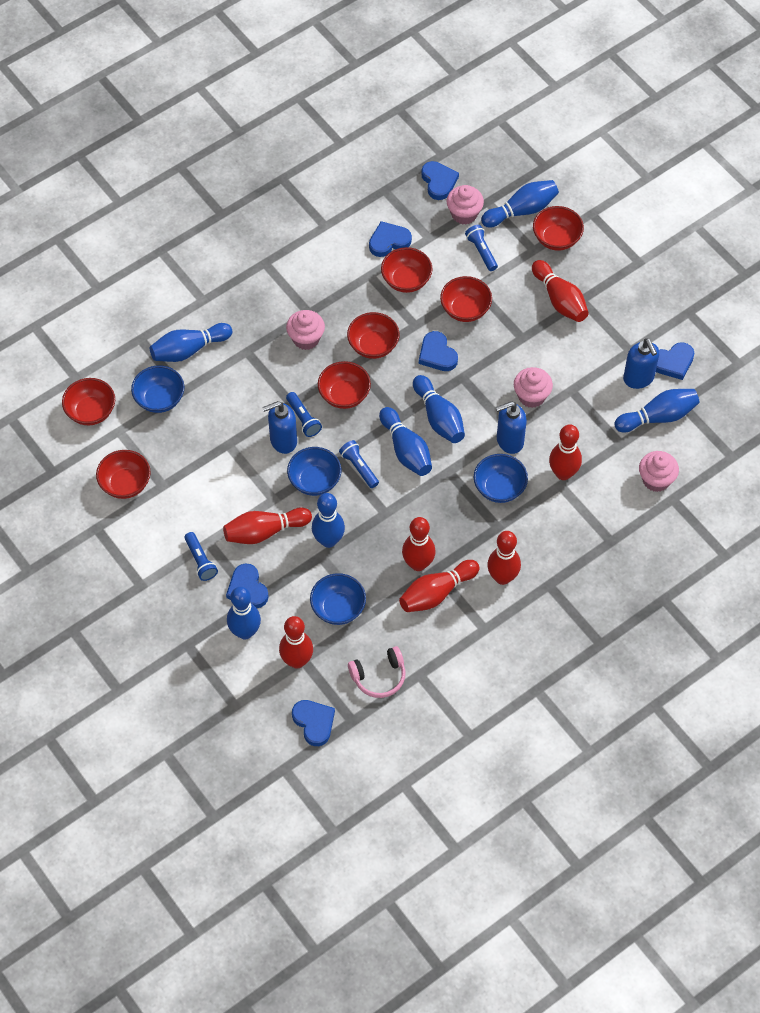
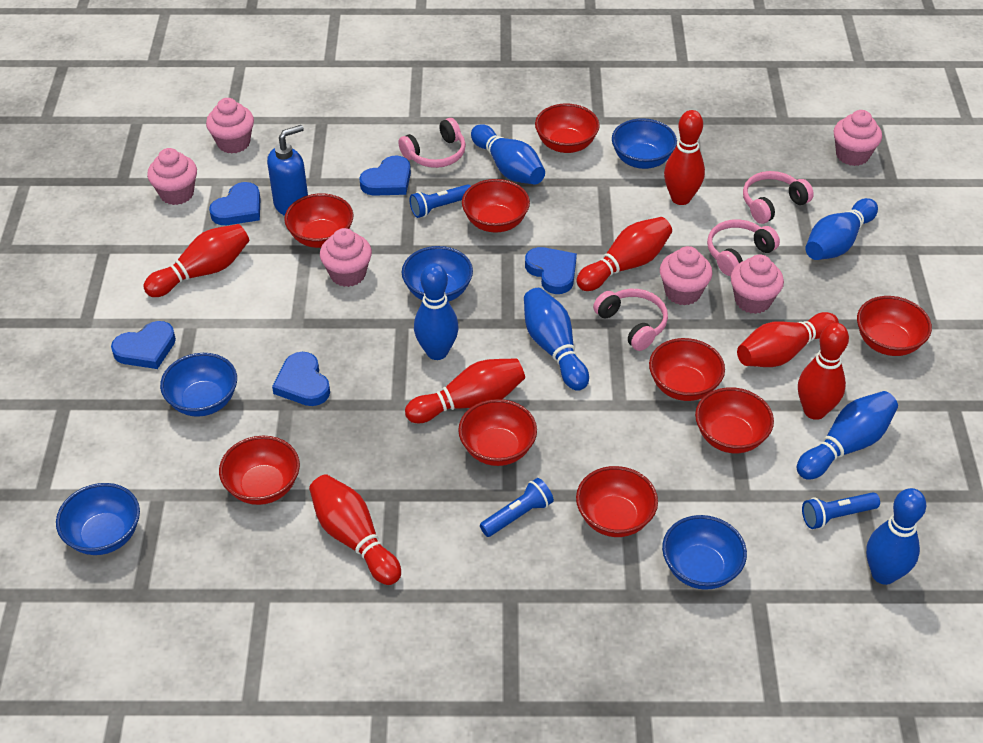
blue bowl: [131,366,185,413] [287,447,341,496] [310,573,366,625] [474,454,528,503] = 4 -> [56,483,140,555] [160,353,237,417] [402,246,473,302] [612,118,677,169] [662,515,747,590] = 5
blue bowling pin: [150,323,232,362] [227,587,261,639] [312,493,345,548] [379,407,432,476] [413,375,465,443] [481,180,559,228] [615,389,700,433] = 7 -> [414,263,459,360] [471,124,545,185] [524,288,589,391] [797,391,898,480] [805,198,878,260] [866,488,926,585] = 6
blue flashlight: [184,532,218,581] [286,392,322,437] [339,440,379,488] [465,225,498,271] = 4 -> [410,184,471,218] [480,478,554,537] [802,492,880,529] = 3
blue heart: [226,563,269,608] [292,700,335,746] [369,221,412,257] [419,331,458,371] [421,161,459,200] [656,342,694,380] = 6 -> [111,321,176,369] [209,182,261,225] [272,352,330,406] [359,155,411,196] [525,247,577,294] = 5
blue soap dispenser: [262,401,297,454] [496,401,527,454] [623,338,659,389] = 3 -> [267,125,308,216] = 1
pink cupcake: [286,310,325,350] [447,185,484,225] [514,367,553,408] [639,451,679,492] = 4 -> [147,148,197,205] [206,98,254,154] [320,228,372,287] [660,246,712,306] [731,254,784,314] [834,110,882,166] = 6
pink headphones: [348,646,406,698] = 1 -> [398,118,466,168] [593,289,668,351] [707,219,780,276] [743,171,814,224] = 4
red bowl: [62,378,115,425] [96,450,151,499] [318,361,371,409] [347,312,400,359] [381,247,432,293] [440,276,492,322] [533,206,584,251] = 7 -> [219,436,300,505] [284,193,354,248] [458,399,537,466] [462,179,530,232] [535,104,600,153] [576,466,658,537] [649,338,725,401] [695,387,774,453] [857,296,932,356] = 9

